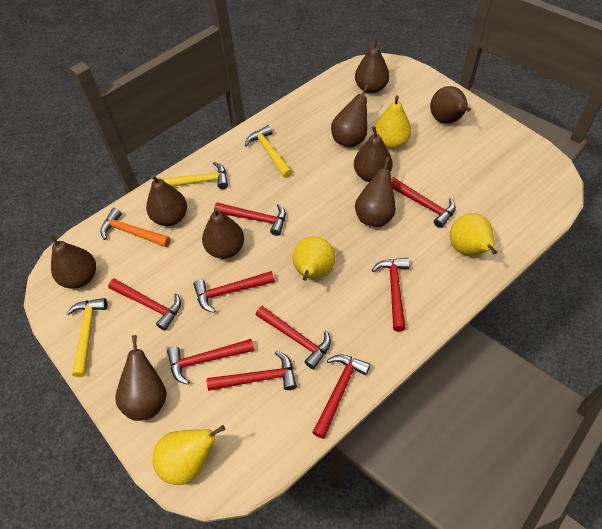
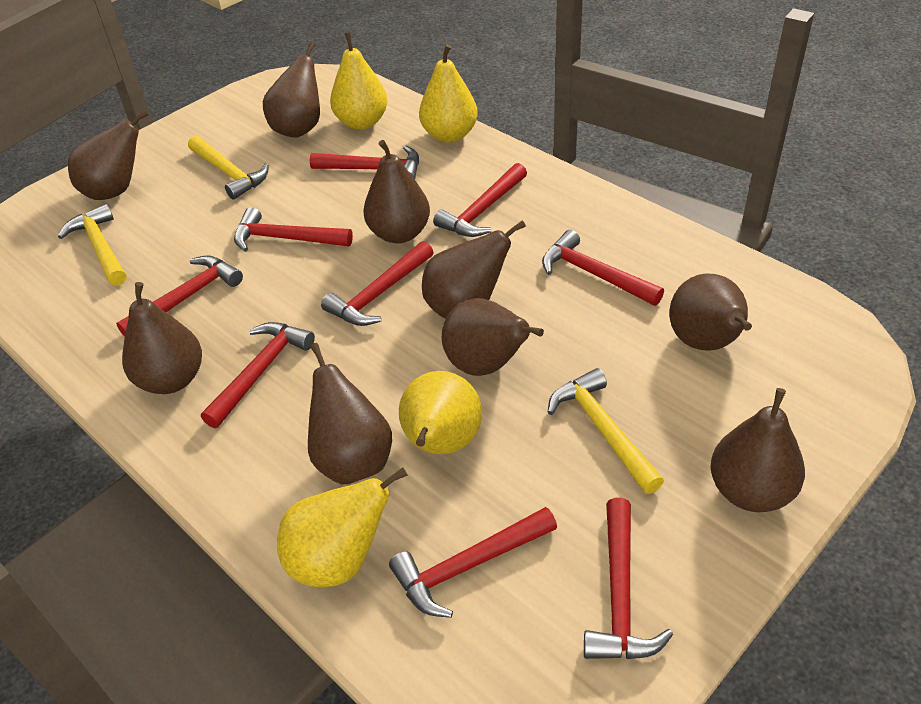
orange hammer: [100,208,171,247] = 1 -> none = 0

